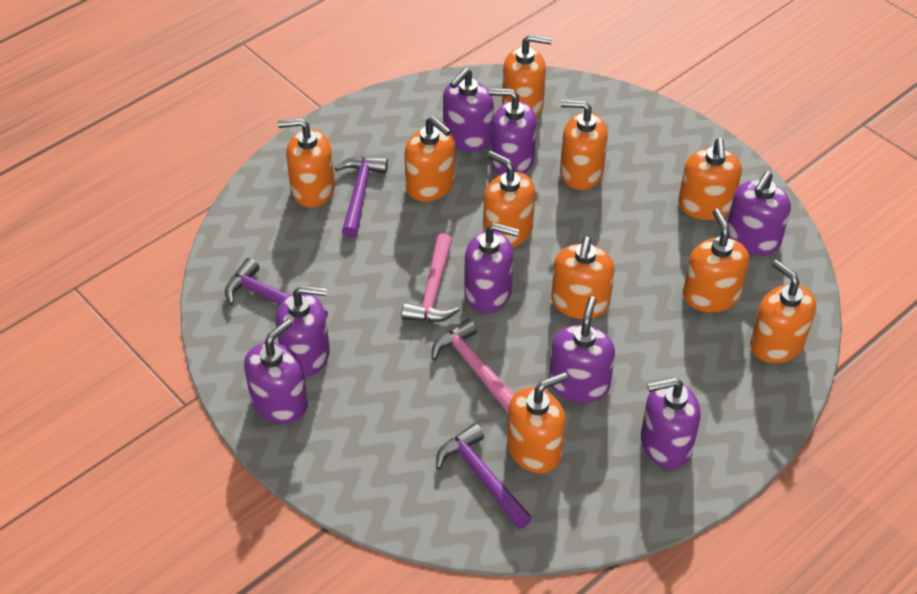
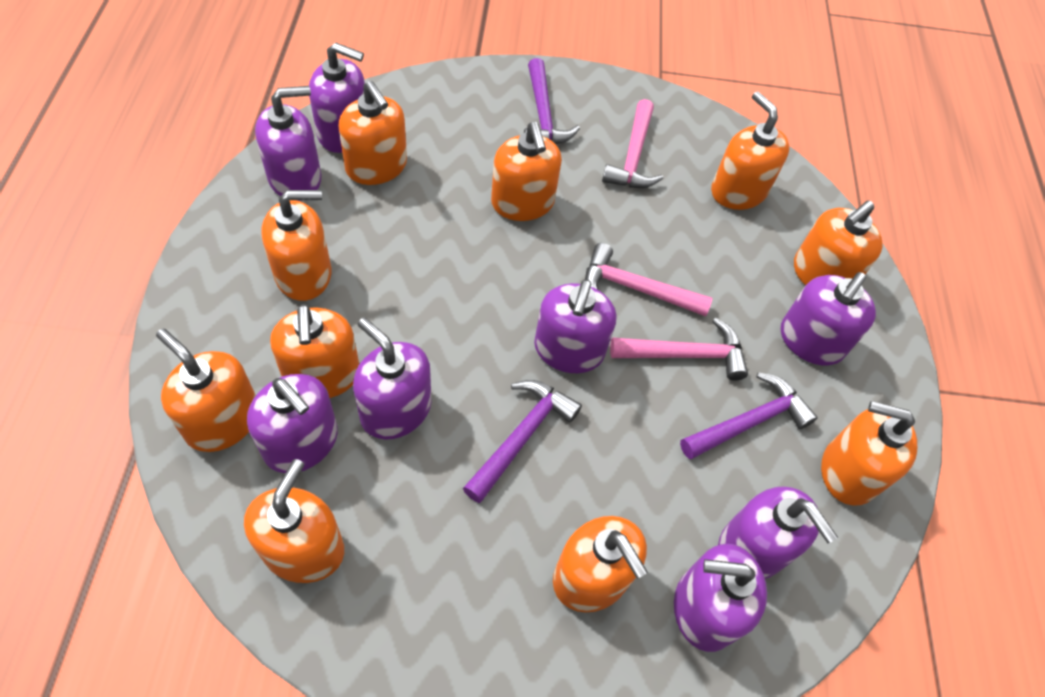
pink hammer: [402,233,460,322] [432,319,514,413] = 2 -> [585,243,713,317] [602,99,663,188] [610,318,748,381] = 3

